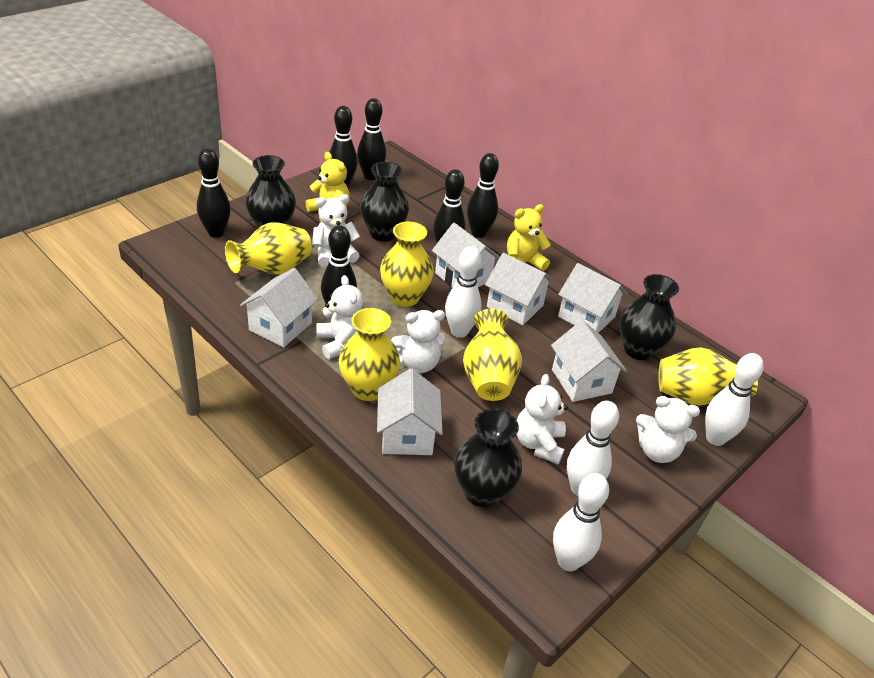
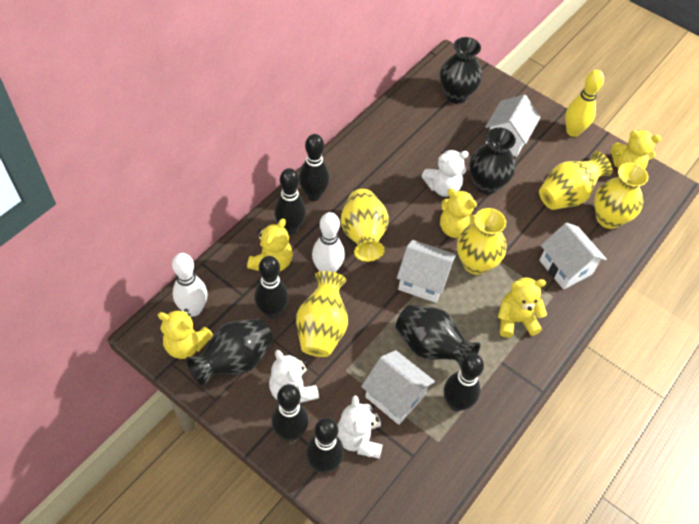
white bowling pin: [445,246,482,338] [553,473,609,571] [567,401,619,496] [705,353,764,446] = 4 -> [172,253,207,316] [312,212,345,272] = 2
white house: [240,268,318,347] [377,369,443,455] [432,223,500,287] [485,253,554,325] [551,320,627,402] [558,263,627,333] = 6 -> [361,350,435,425] [397,240,456,303] [485,94,541,157] [539,222,607,290] = 4
white teddy bear: [312,194,360,267] [317,275,364,359] [391,310,446,373] [516,374,568,464] [636,396,700,463] = 5 -> [269,350,319,403] [337,395,383,459] [421,150,469,197] = 3
yellow bowling pin: none = 0 -> [565,70,604,137] = 1
yellow teddy bear: [305,152,350,221] [507,204,551,271] = 2 -> [158,309,213,359] [247,219,293,271] [440,189,477,238] [498,277,547,338] [611,130,661,169] = 5

